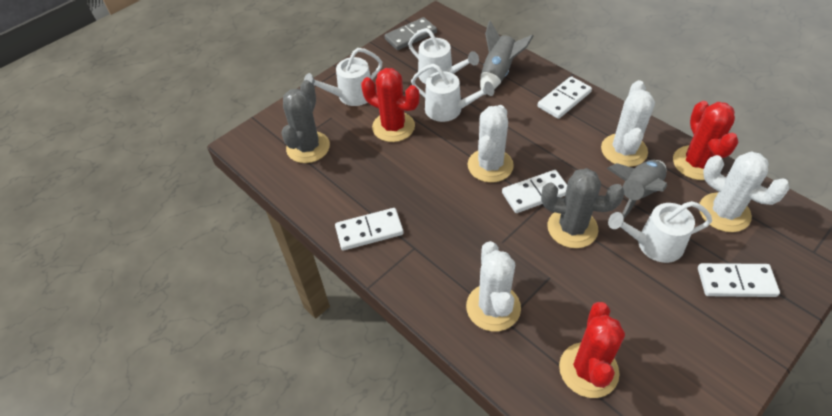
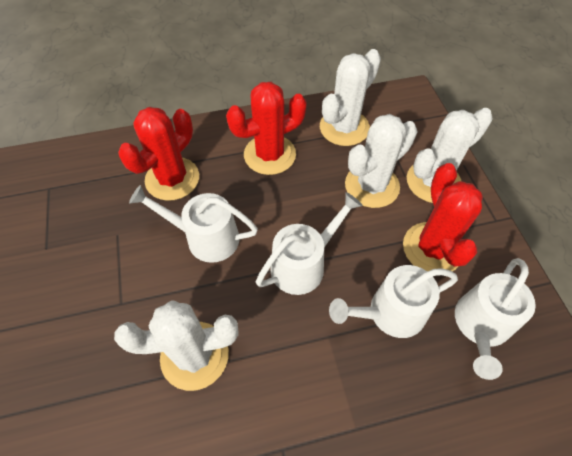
grey cactus: [281,80,330,163] [541,168,625,248] = 2 -> none = 0
grey domino: [385,17,437,50] = 1 -> none = 0
grey rocket: [480,21,533,95] [607,160,667,218] = 2 -> none = 0
white domino: [335,208,404,251] [502,170,567,213] [538,76,592,119] [698,263,780,297] = 4 -> none = 0

